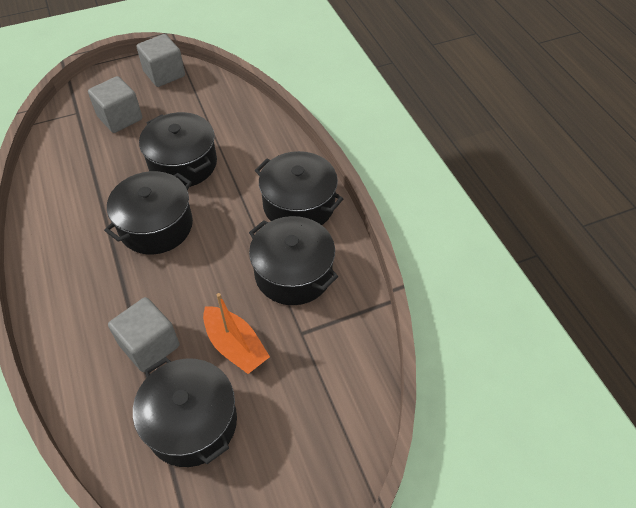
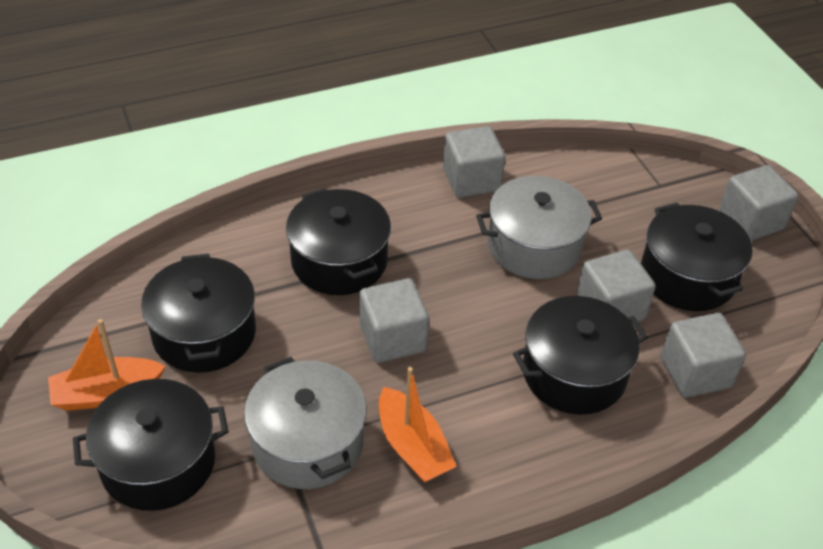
grey cube: [88,76,142,133] [108,297,180,372] [136,34,185,87] = 3 -> [359,278,429,363] [443,126,505,198] [576,249,656,323] [661,313,746,398] [719,165,798,241] = 5
grey pot: none = 0 -> [244,357,367,489] [476,176,602,279] = 2
orange boat: [203,293,270,374] = 1 -> [48,319,166,411] [379,367,457,483] = 2

